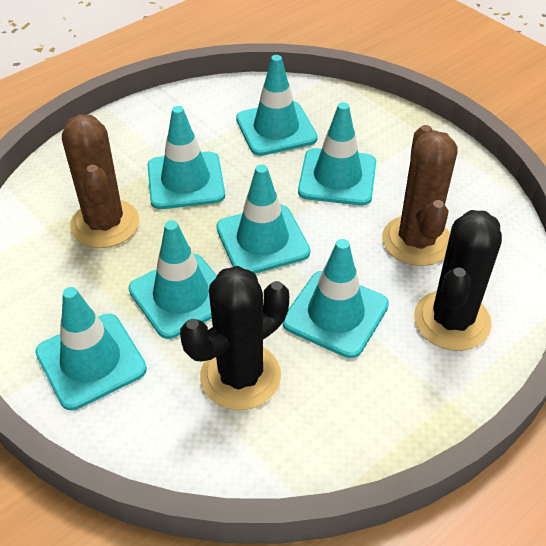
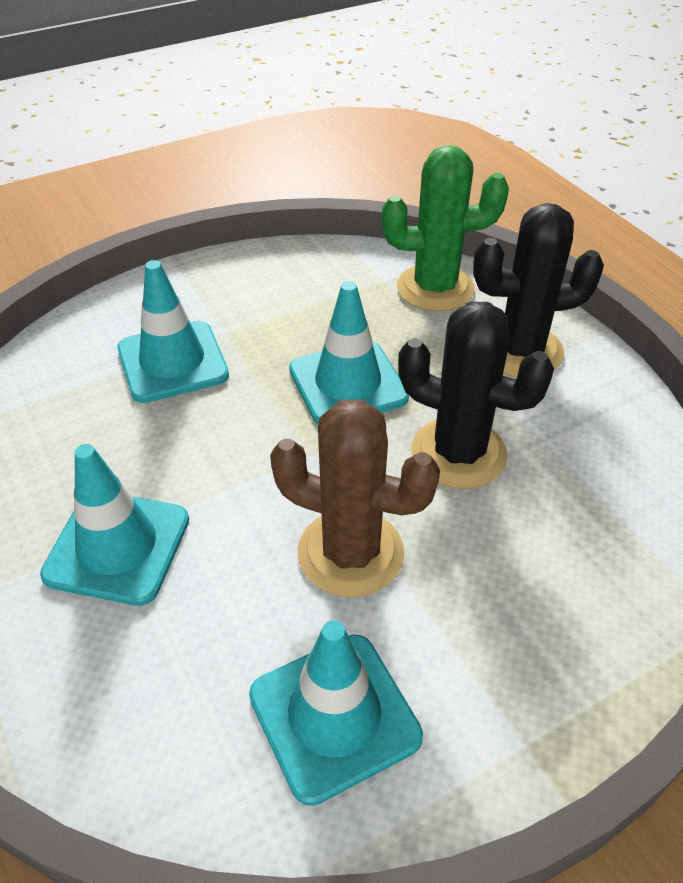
brown cactus: [62,114,139,248] [382,125,458,266] = 2 -> [270,399,440,597] = 1
green cactus: none = 0 -> [382,145,509,312] = 1
turquoise traffic cone: [35,287,147,410] [129,220,217,339] [148,106,225,209] [216,164,310,274] [236,55,318,156] [283,239,389,358] [298,102,376,206] = 7 -> [40,444,189,606] [117,260,229,403] [249,620,423,806] [289,281,409,424] = 4

